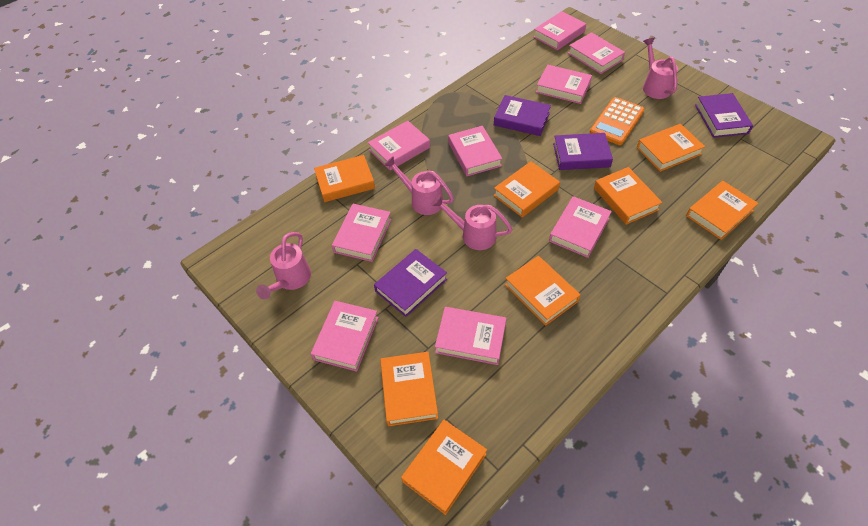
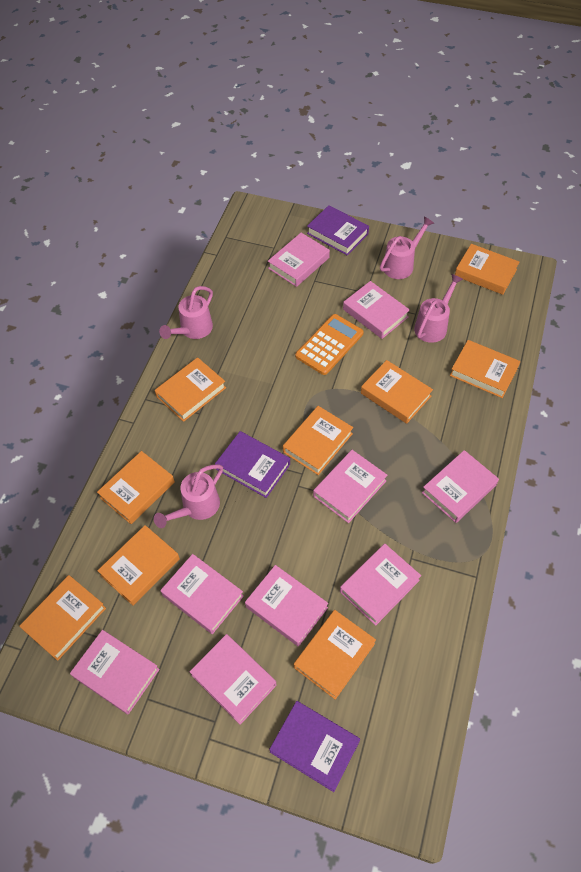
orange book: [314,155,375,202] [380,352,438,426] [401,420,487,515] [493,161,560,217] [505,256,580,326] [594,167,662,225] [637,124,705,172] [686,181,759,240] = 8 -> [19,575,106,661] [97,451,175,524] [97,525,180,606] [155,357,226,422] [283,406,353,475] [294,610,376,700] [361,360,433,424] [450,340,521,398] [455,244,519,295] = 9
purple book: [374,249,447,317] [494,95,551,136] [553,133,613,170] [695,93,753,138] = 4 -> [215,431,290,498] [269,701,360,792] [307,205,369,255] = 3

